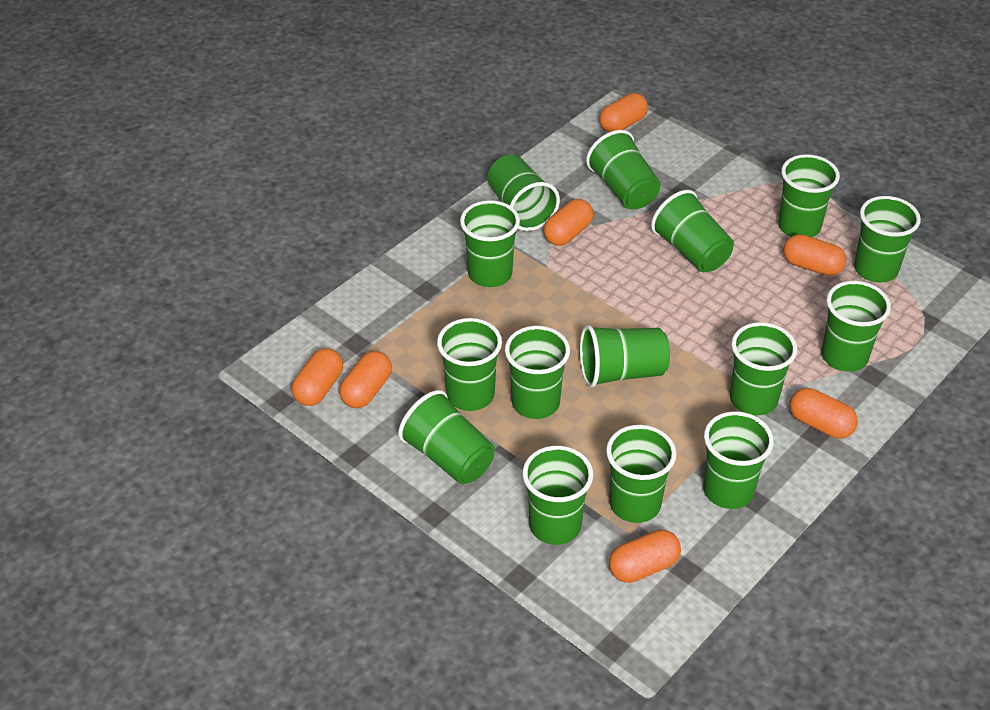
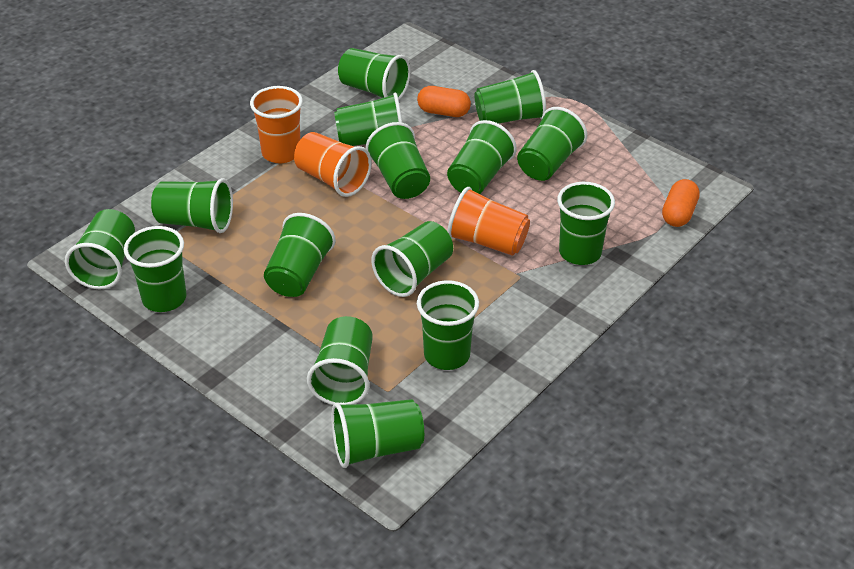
orange capsule: [292,348,343,406] [339,351,392,408] [543,199,593,246] [599,93,648,132] [609,530,681,583] [783,234,846,276] [790,388,858,438] = 7 -> [417,86,471,117] [662,179,700,227] = 2
orange cup: none = 0 -> [250,86,303,163] [294,132,372,197] [447,187,530,256] = 3

